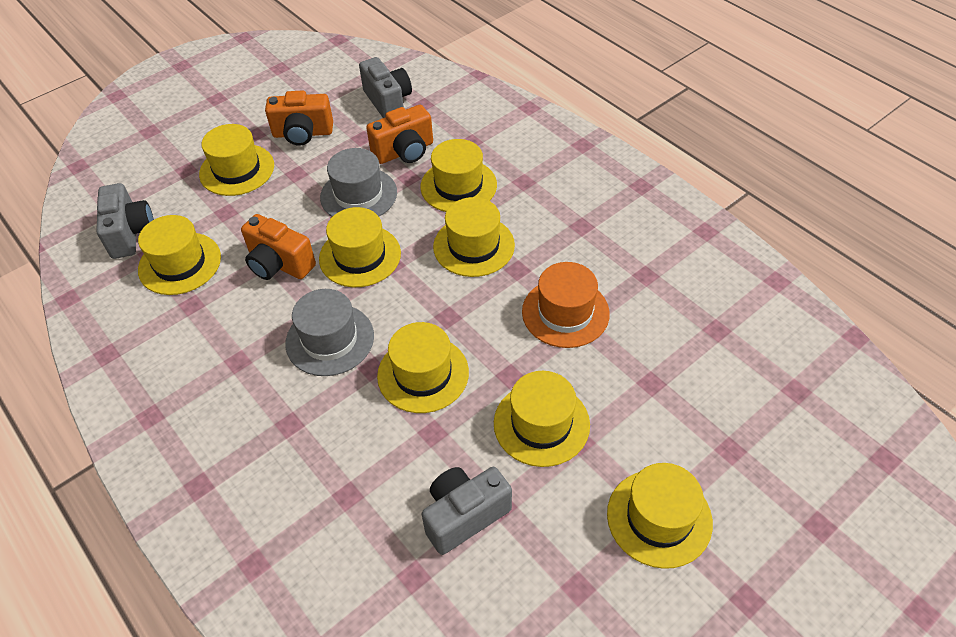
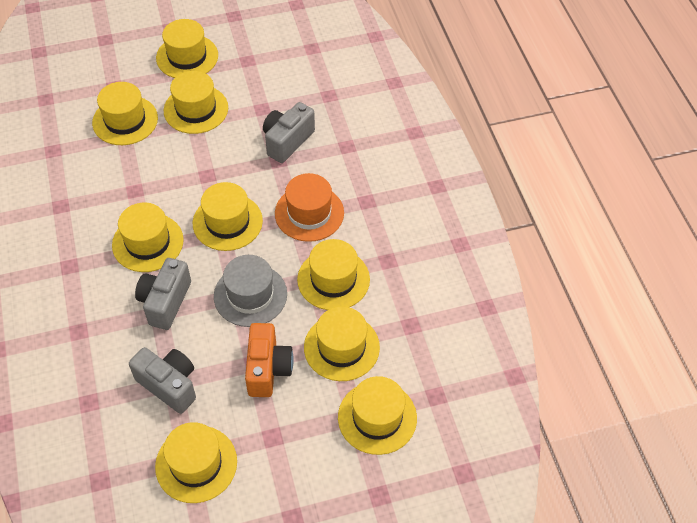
grey hat: [285,289,374,376] [320,148,397,217] = 2 -> [214,255,287,327] = 1
orange camera: [241,214,316,280] [265,90,333,146] [366,105,433,164] = 3 -> [245,323,294,397] = 1
yellow hat: [138,215,221,295] [199,124,274,196] [319,207,401,287] [377,322,469,413] [420,139,497,212] [433,197,515,277] [494,371,590,467] [607,463,713,569] = 8 -> [92,82,158,145] [112,203,184,272] [155,422,237,503] [156,19,218,78] [164,71,228,134] [193,182,263,251] [297,239,370,310] [304,306,380,381] [338,376,417,455] = 9

